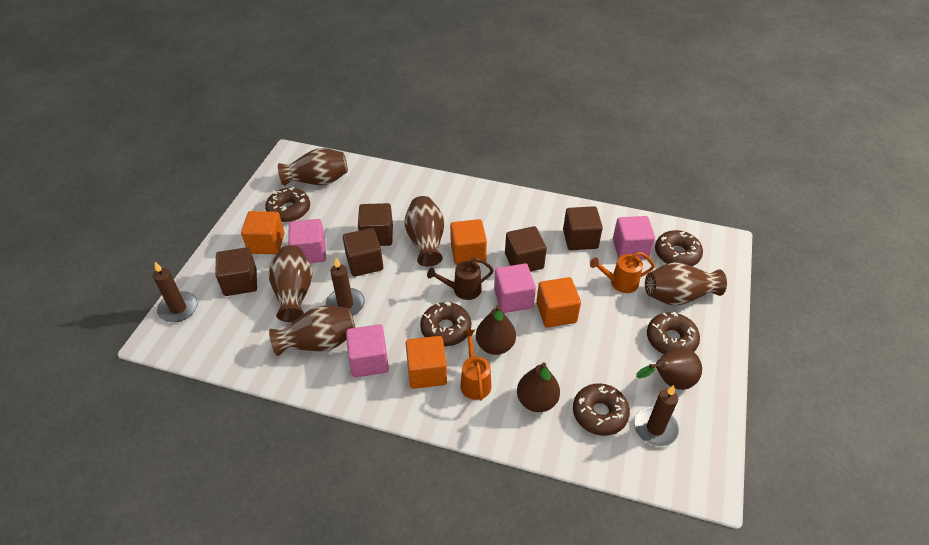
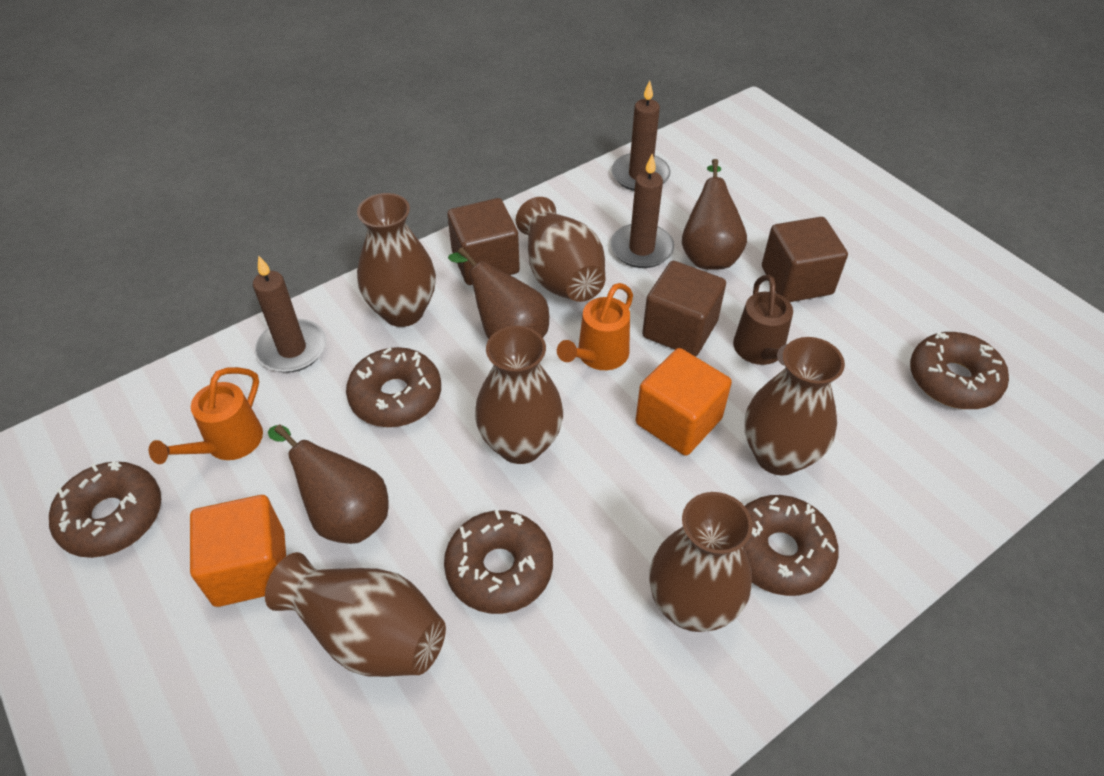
brown cube: [215,247,257,296] [343,228,383,277] [358,203,393,246] [505,226,547,272] [563,206,603,250] = 5 -> [447,198,520,285] [642,261,726,356] [762,217,848,302] = 3
brown vase: [268,245,313,322] [269,305,355,356] [278,148,348,186] [404,196,444,266] [645,262,727,306] = 5 -> [265,552,446,677] [357,193,436,327] [475,326,563,464] [516,197,605,302] [649,492,753,632] [745,337,845,476] = 6
orange cube: [241,211,284,254] [406,336,447,389] [450,219,487,265] [536,277,581,328] = 4 -> [190,495,286,607] [636,348,732,456] = 2
pink cube: [288,219,326,263] [346,324,389,377] [494,264,536,313] [613,216,655,259] = 4 -> none = 0

